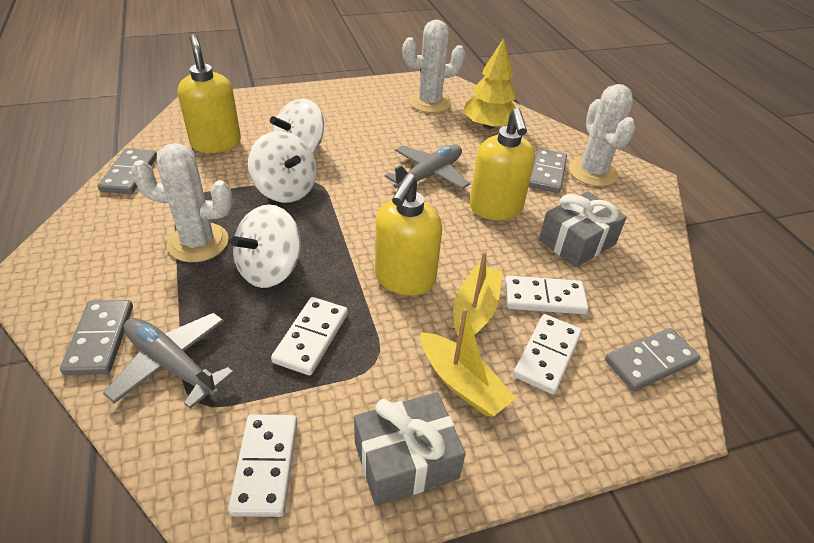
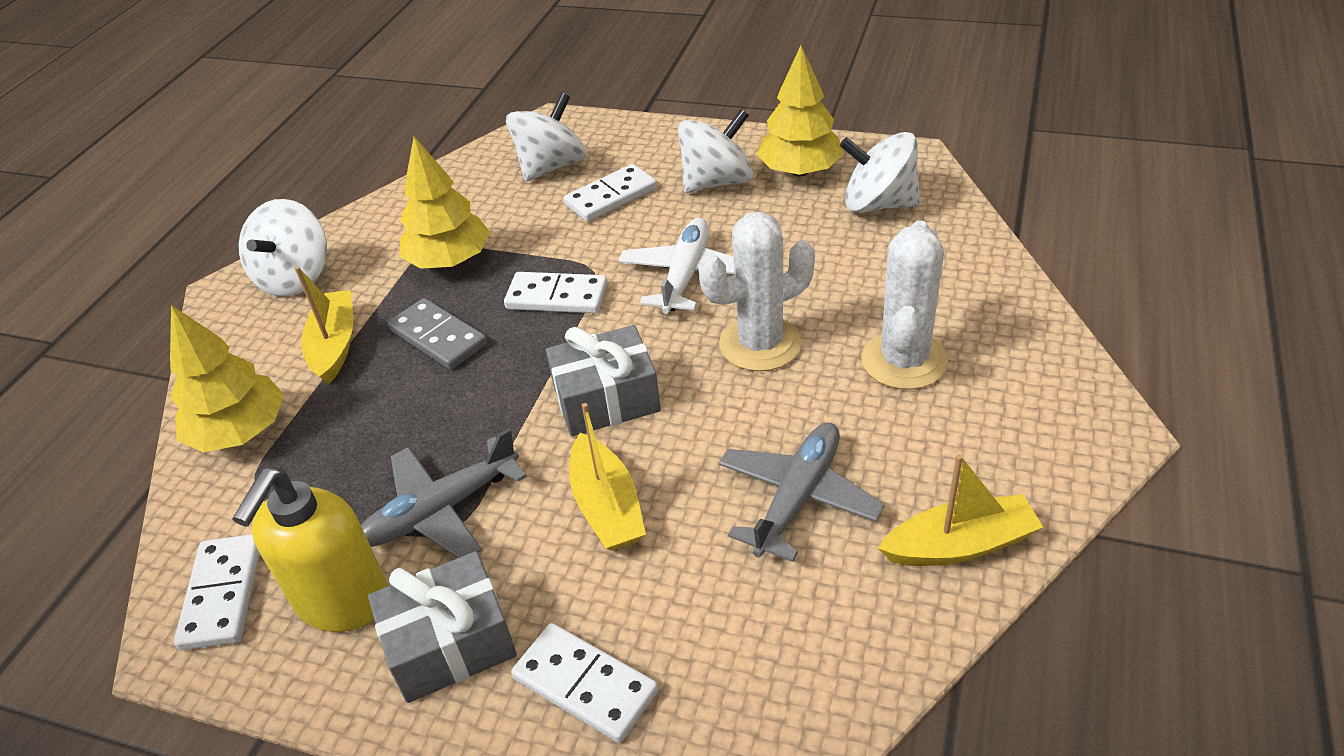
grey domino: [60,300,133,375] [98,148,157,194] [529,148,567,193] [605,328,700,391] = 4 -> [388,298,487,370] = 1
white cactus: [131,143,233,262] [403,20,466,113] [569,84,635,186] = 3 -> [699,212,815,371] [862,220,948,390] = 2
white plane: none = 0 -> [618,218,734,314] = 1
white spinning top: [231,204,301,288] [248,131,317,203] [270,99,324,154] = 3 -> [239,199,327,297] [506,92,587,182] [678,109,753,193] [840,132,920,213] = 4
yellow boat: [420,308,516,416] [453,251,502,338] = 2 -> [295,266,353,384] [569,403,646,551] [878,454,1043,566] = 3
yellow soap dispenser: [178,34,241,153] [375,174,442,296] [470,108,535,220] = 3 -> [232,468,388,632] = 1
yellow tree: [463,38,516,129] = 1 -> [170,305,284,452] [400,136,490,269] [756,46,844,176] = 3

